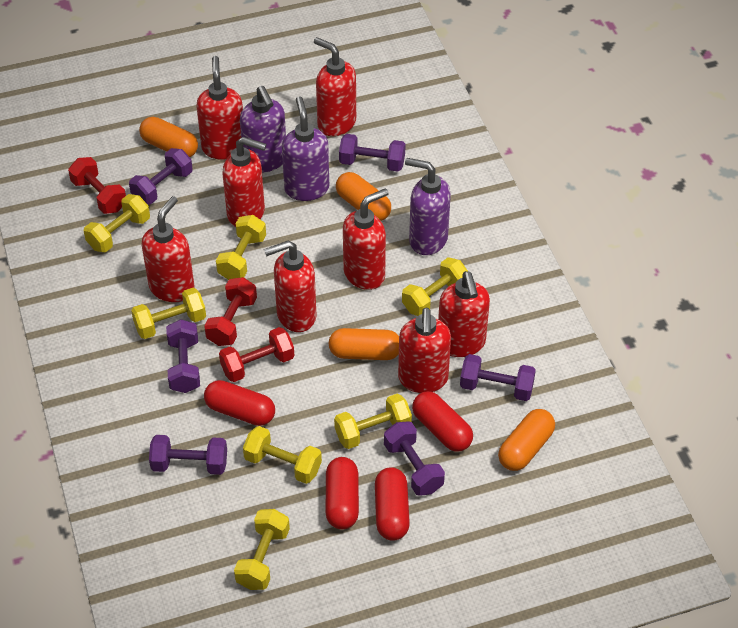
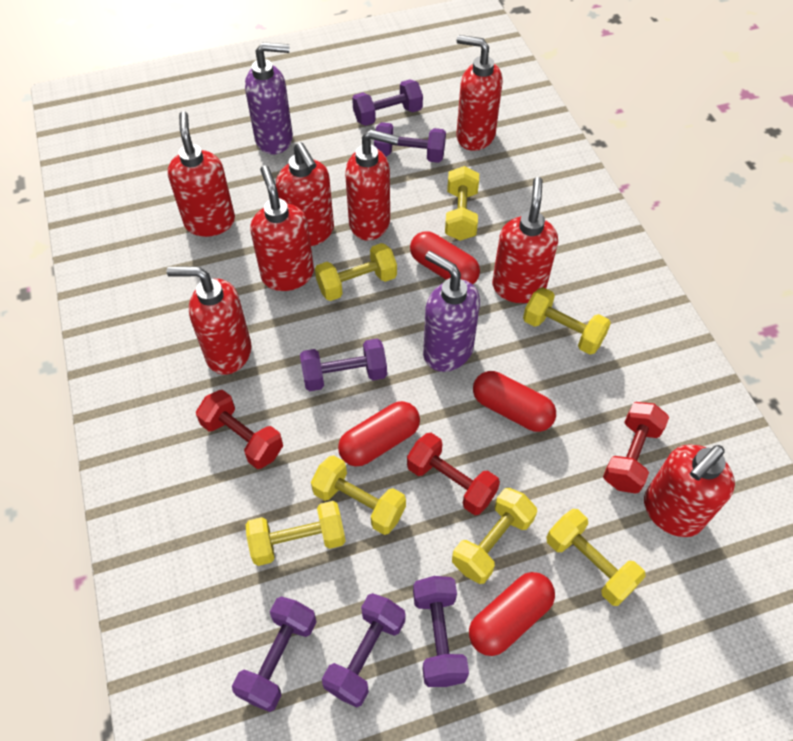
orange capsule: [139,117,198,157] [329,328,399,360] [336,172,391,221] [498,409,555,471] = 4 -> none = 0
purple soap dispenser: [240,86,286,173] [282,96,329,201] [405,158,451,255] = 3 -> [245,42,293,154] [423,251,480,372] = 2

